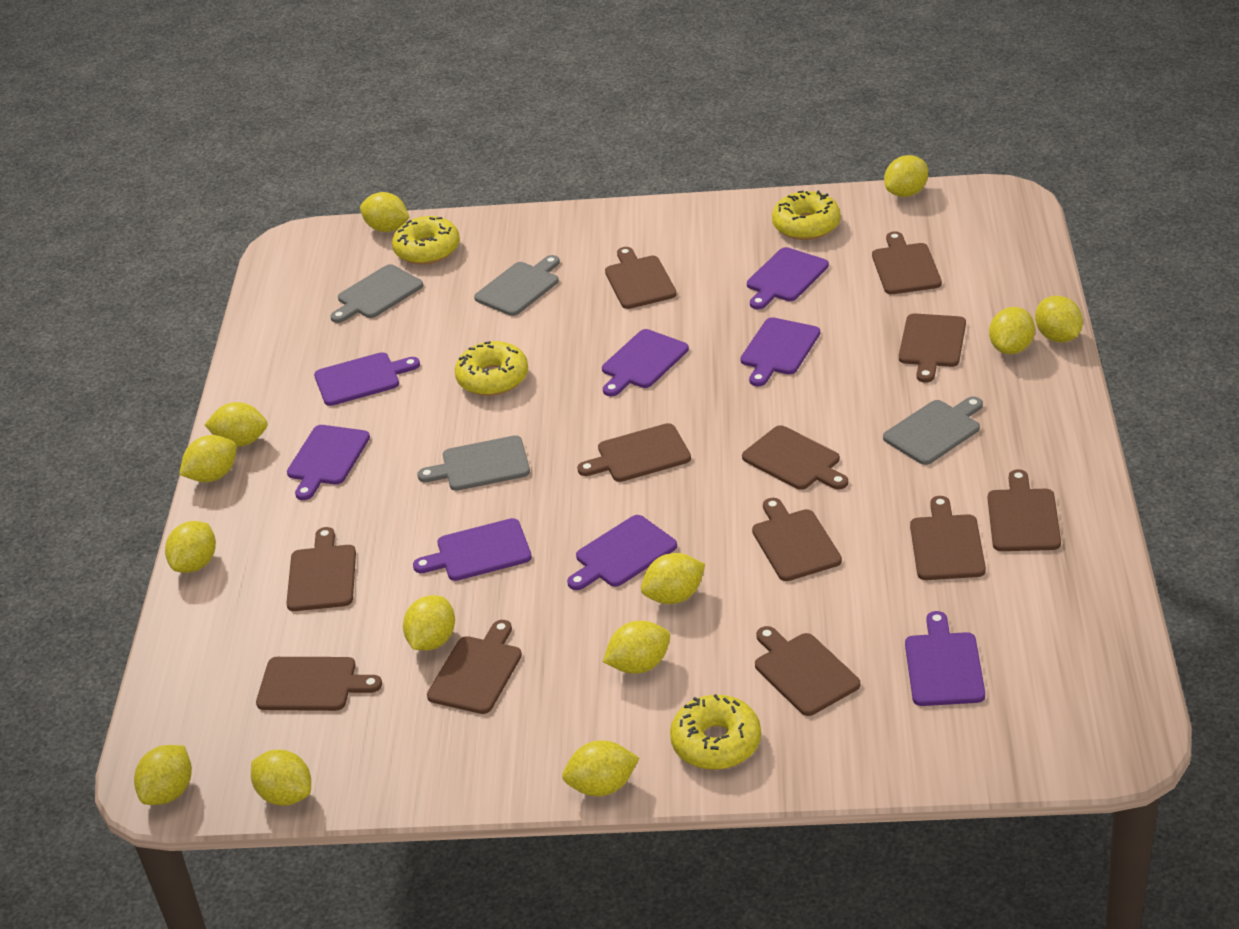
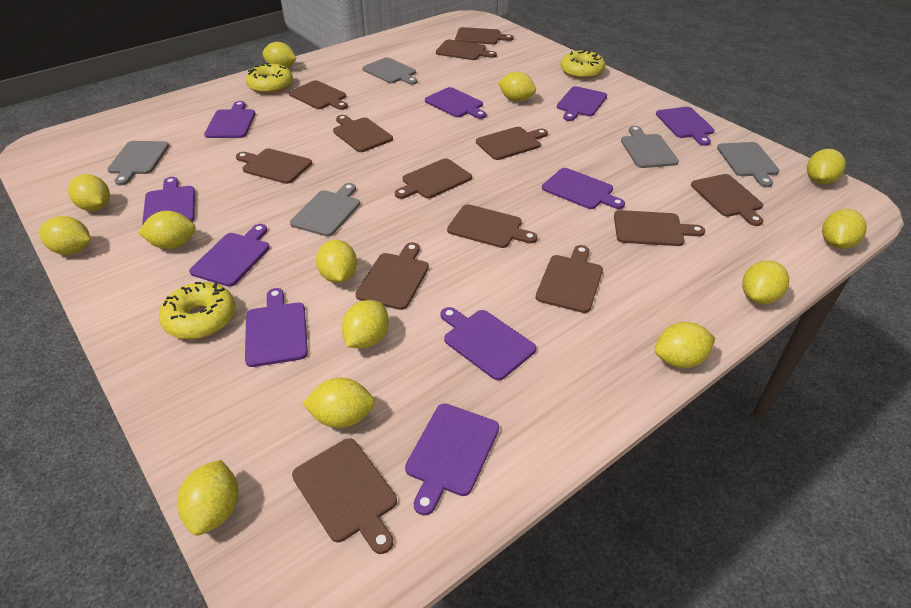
brown cutting board: [256,657,382,711] [286,527,356,611] [427,620,522,714] [577,423,691,482] [605,247,677,309] [742,425,848,490] [752,498,842,581] [755,626,860,716] [872,231,942,294] [899,313,966,383] [910,496,986,580] [988,469,1061,551] = 12 -> [236,149,312,184] [289,80,348,110] [292,438,397,554] [333,115,393,152] [355,242,429,310] [395,158,472,199] [436,40,497,60] [447,204,538,248] [455,27,514,44] [476,127,548,160] [536,245,603,313] [614,210,705,246] [691,174,763,226] = 13
grey cutting board: [330,264,423,323] [417,435,530,491] [474,255,560,316] [883,397,983,465] = 4 -> [107,141,169,185] [290,183,360,237] [362,57,418,85] [621,126,679,168] [717,142,779,187] = 5
purple cutting board: [287,425,370,500] [314,352,420,406] [413,518,532,581] [567,515,677,590] [602,329,689,396] [740,317,820,386] [747,247,829,309] [905,611,985,706] = 8 -> [142,177,195,225] [189,224,270,287] [204,101,256,138] [245,288,308,367] [405,403,499,516] [425,87,486,119] [440,307,536,381] [542,168,625,209] [557,86,607,121] [656,107,714,146] = 10
yellow donut: [392,216,460,265] [455,341,528,396] [670,694,761,770] [772,191,841,240] = 4 -> [159,282,235,340] [246,63,293,94] [561,50,605,79] = 3

